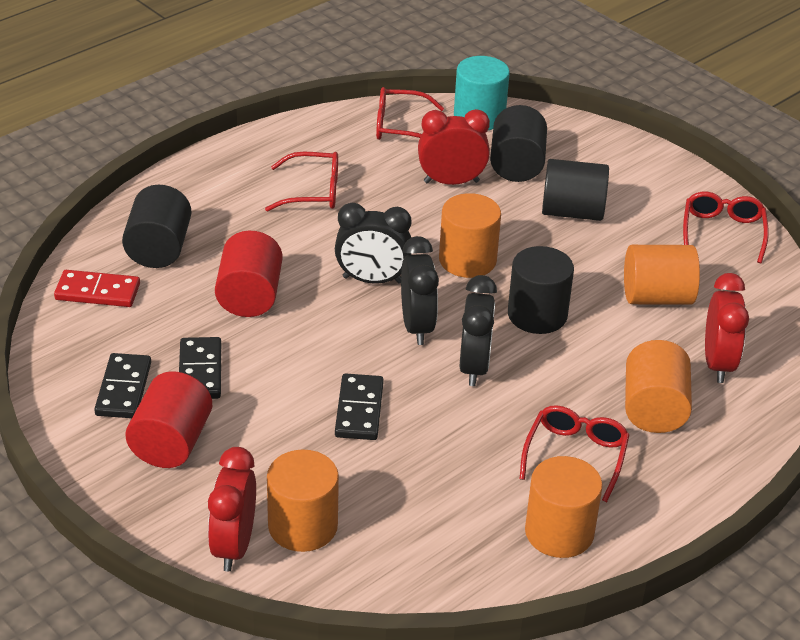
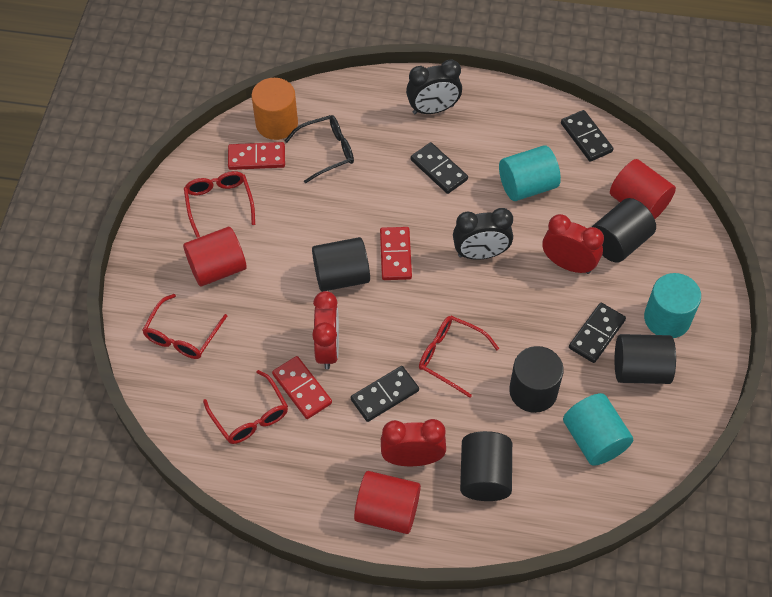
black clock: [335,203,411,284] [401,236,439,345] [460,275,497,386] = 3 -> [406,59,462,114] [453,208,513,260] = 2
black cylinder: [122,185,192,268] [490,105,547,182] [508,246,574,334] [542,159,609,221] = 4 -> [312,237,370,292] [460,431,512,501] [509,346,564,413] [592,198,656,263] [615,334,676,384] = 5
black domino: [94,353,151,418] [179,337,221,399] [335,373,384,440] = 3 -> [351,366,419,422] [411,142,468,194] [561,110,613,162] [569,303,626,363] = 4
black glasses: none = 0 -> [285,115,354,183] = 1
orange cylinder: [267,449,339,552] [439,193,501,278] [525,456,603,558] [624,245,700,305] [625,340,692,433] = 5 -> [251,78,298,140] = 1
red cylinder: [125,372,212,468] [215,231,283,317] = 2 -> [183,227,247,287] [354,471,421,534] [610,159,676,219] = 3
red domino: [54,270,140,307] = 1 -> [228,142,285,170] [272,356,332,419] [380,227,412,280] = 3
turquoise cylinder: [454,56,510,130] = 1 -> [499,145,561,201] [563,393,633,466] [644,273,701,338] = 3

